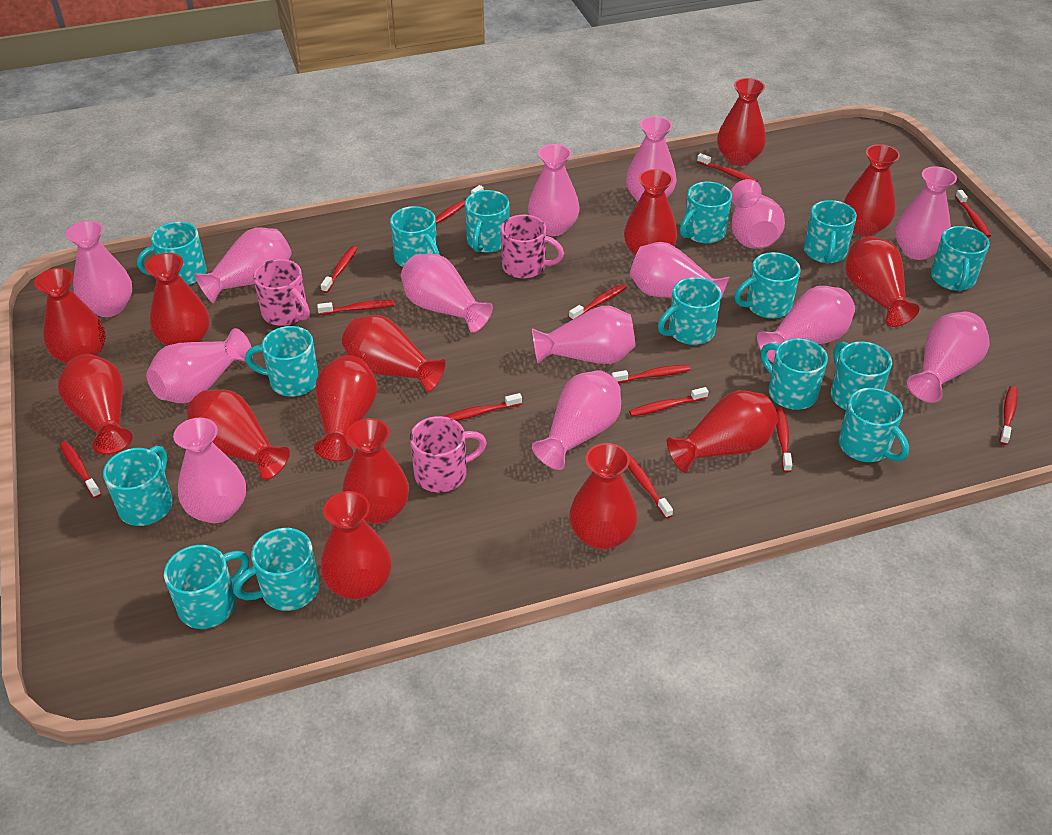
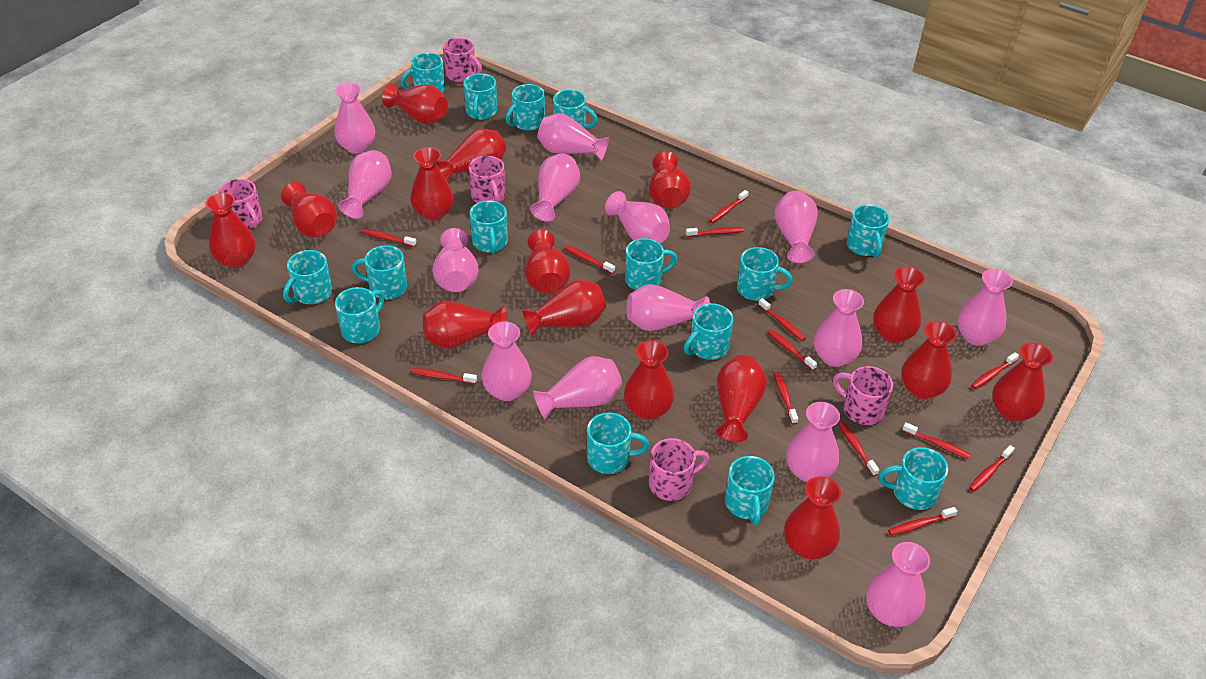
pink mug: [253,259,310,326] [410,416,487,492] [501,215,564,279] = 3 -> [218,179,263,229] [443,38,482,82] [469,156,505,203] [649,438,709,501] [833,366,893,425] = 5
red vase: [34,268,106,364] [58,354,133,455] [145,253,210,346] [187,389,290,480] [314,355,377,461] [321,491,392,600] [342,315,446,392] [342,418,409,524] [570,443,637,550] [624,169,677,256] [667,390,778,473] [717,78,766,166] [843,144,900,237] [845,236,920,327] = 14 -> [205,193,256,268] [281,182,337,237] [382,84,448,124] [410,147,453,221] [423,301,508,349] [436,129,506,182] [522,280,606,336] [525,230,570,294] [624,340,674,420] [649,151,691,209] [716,355,767,442] [784,476,841,560] [873,266,925,343] [901,321,957,399] [992,343,1053,422] = 15

